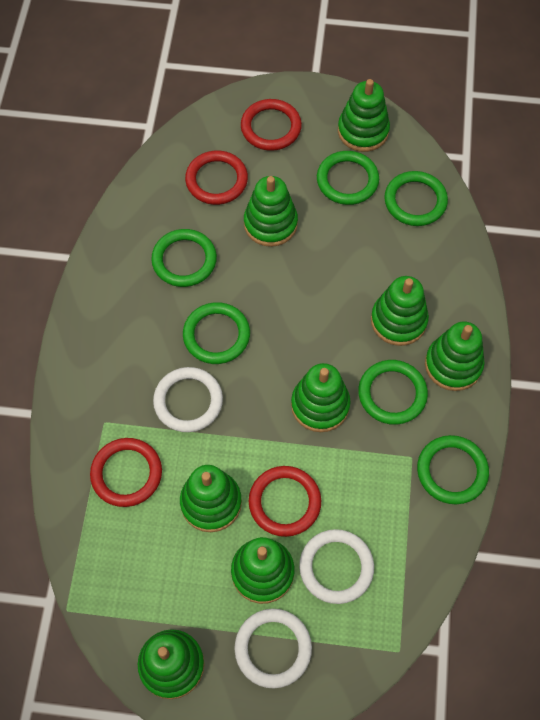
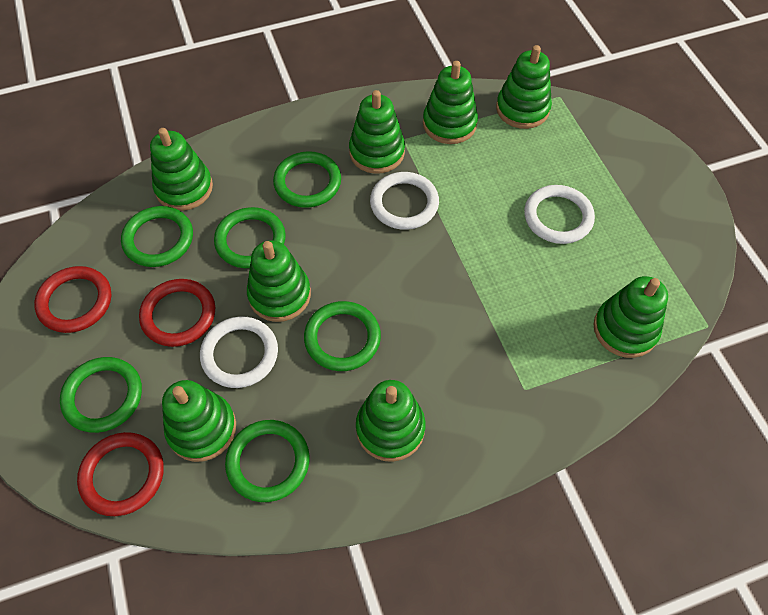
red ring: [90,438,162,507] [185,151,248,205] [241,99,302,151] [249,466,321,537] = 4 -> [34,266,112,333] [77,432,164,516] [139,279,215,347] = 3

